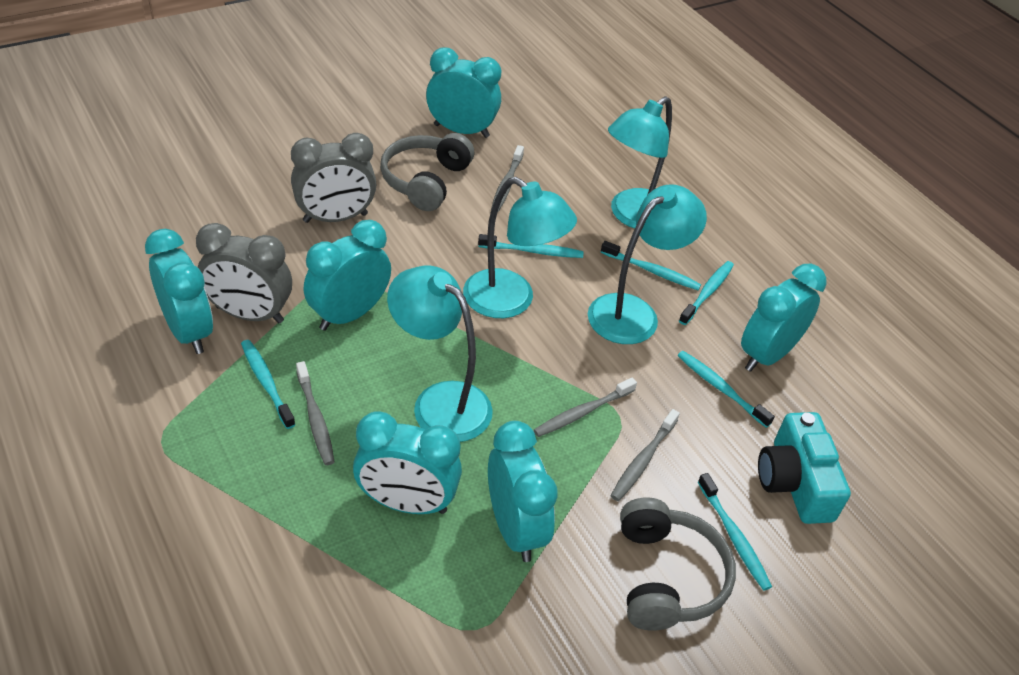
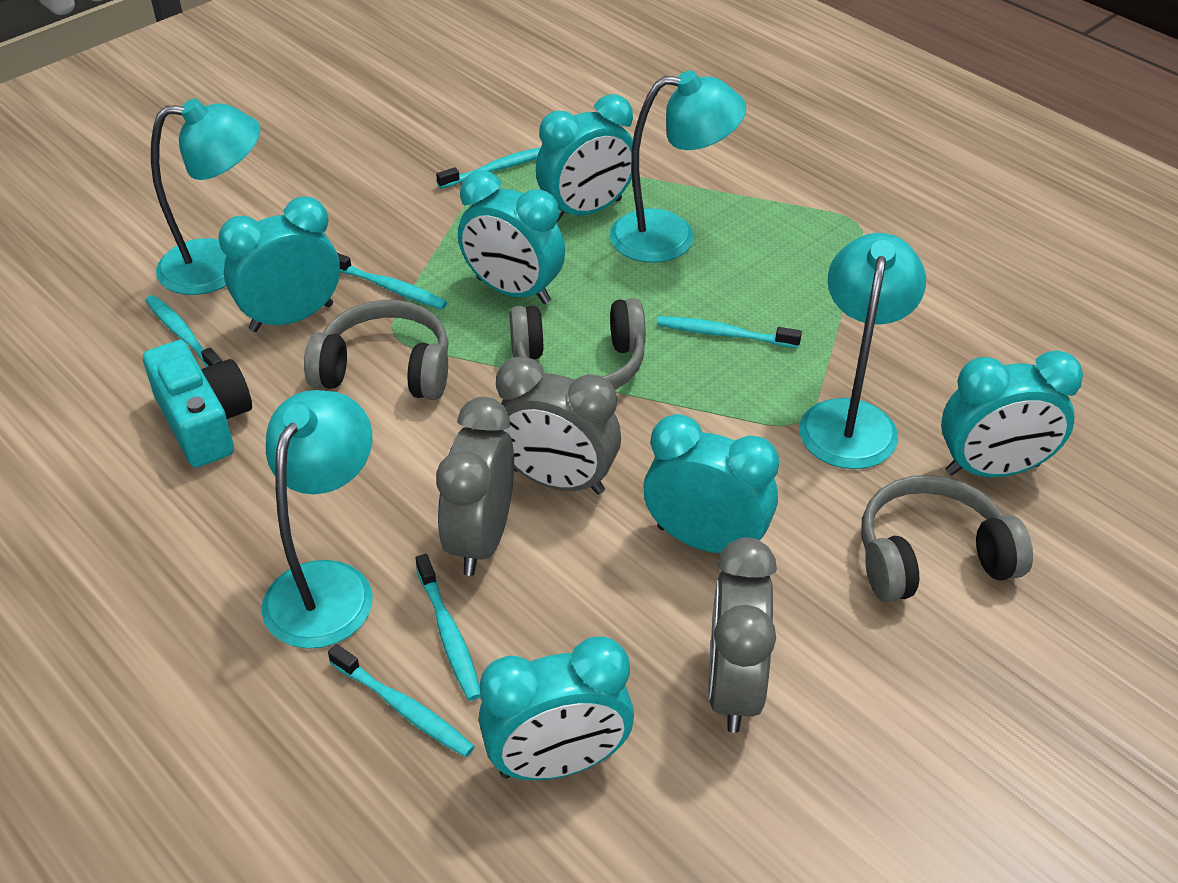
grey clock: [196,223,292,323] [291,133,376,223] = 2 -> [436,397,514,576] [496,356,621,495] [708,538,777,733] = 3
grey headphones: [380,133,474,211] [620,497,736,631] = 2 -> [304,300,449,400] [509,298,646,390] [861,475,1033,602] = 3
grey toothbrush: [296,361,335,465] [491,145,524,212] [534,378,637,437] [610,409,680,501] = 4 -> none = 0

